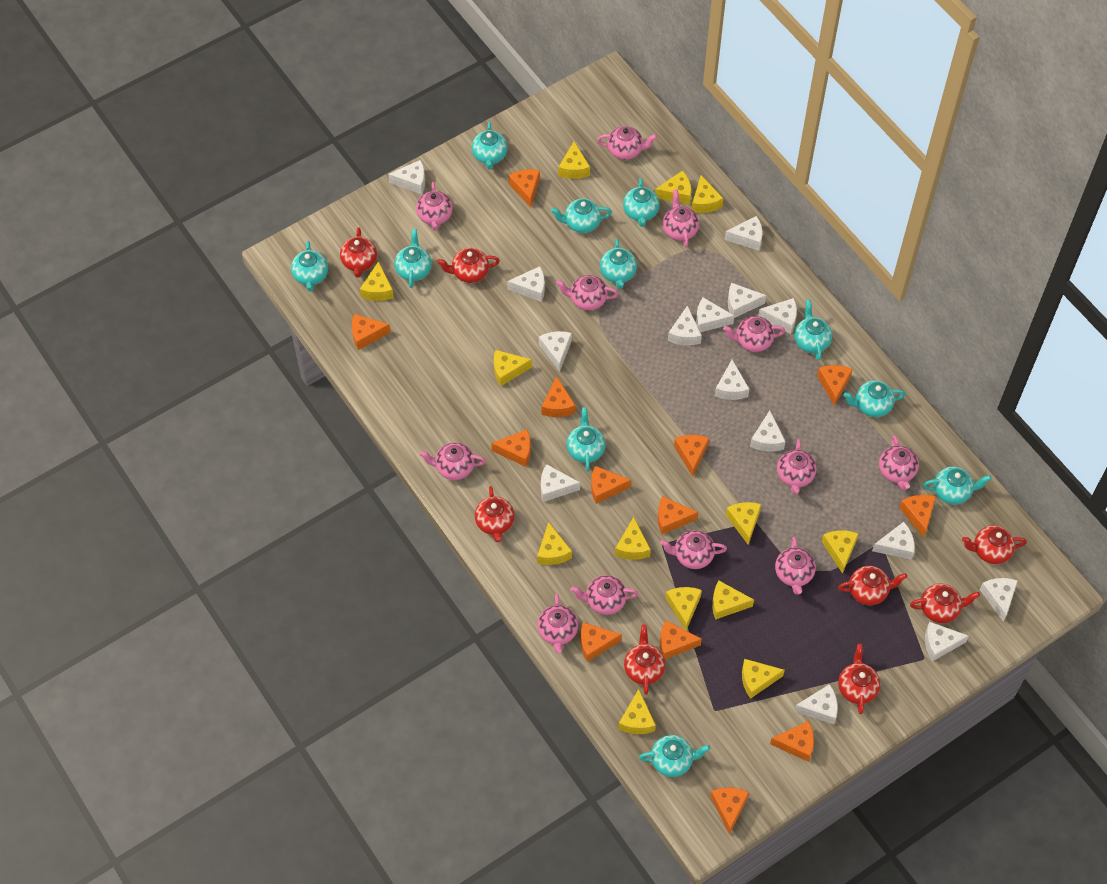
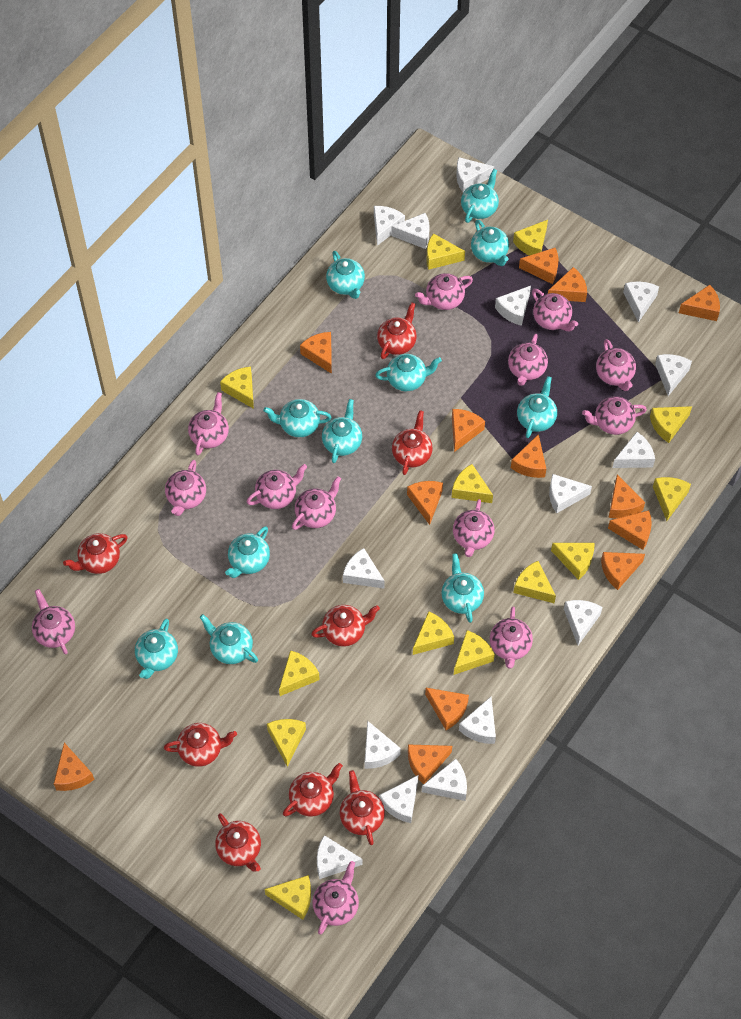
pink teapot: [416,182,453,231] [419,442,486,480] [537,594,578,653] [556,275,618,311] [571,575,639,615] [597,126,657,160] [660,530,727,569] [662,189,699,247] [723,316,785,352] [775,536,816,595] [777,439,816,495] [879,435,919,490] = 12 -> [32,589,75,654] [165,460,206,516] [188,392,229,455] [247,464,307,509] [292,476,341,530] [312,861,359,935] [415,273,473,310] [453,499,495,557] [490,607,533,669] [508,334,548,386] [532,289,578,331] [582,396,647,435] [596,339,636,391] = 13

